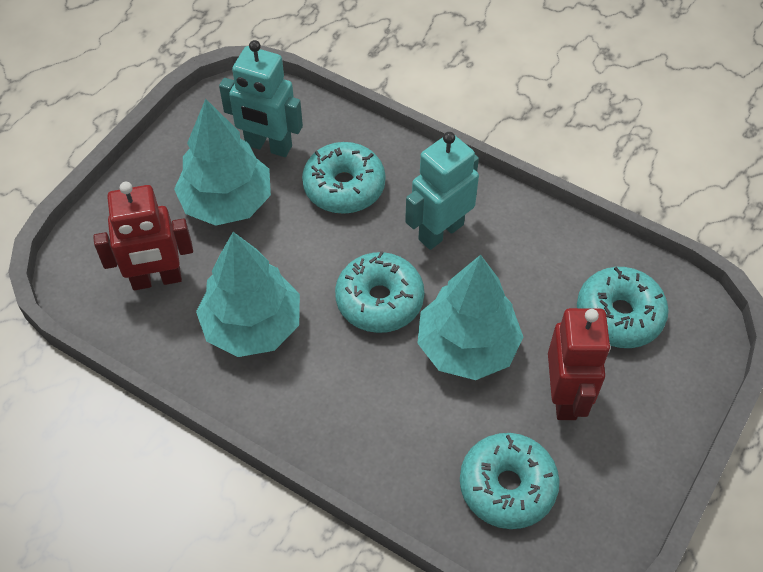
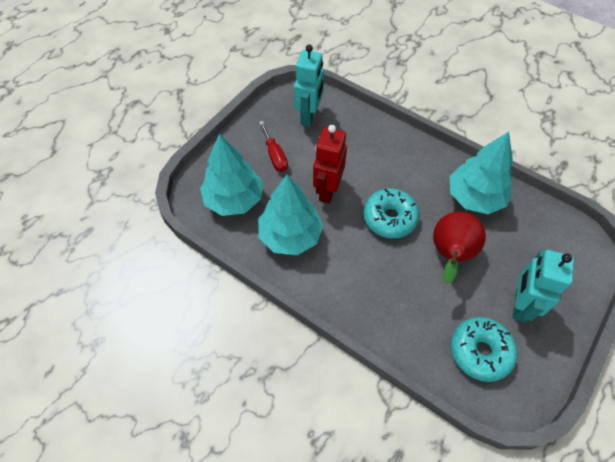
red pear: none = 0 -> [433,212,486,284] = 1
red robot: [93,182,193,290] [548,308,610,420] = 2 -> [313,125,347,203] = 1
red screwdriver: none = 0 -> [259,121,288,172] = 1
turquoise donut: [302,142,385,214] [335,251,424,333] [460,433,560,529] [577,267,669,348] = 4 -> [363,188,420,239] [451,317,518,382] = 2

